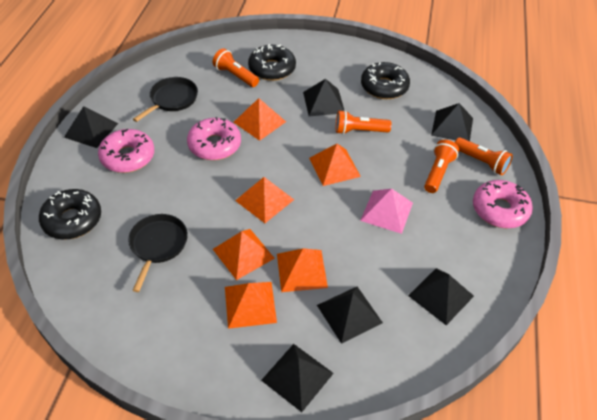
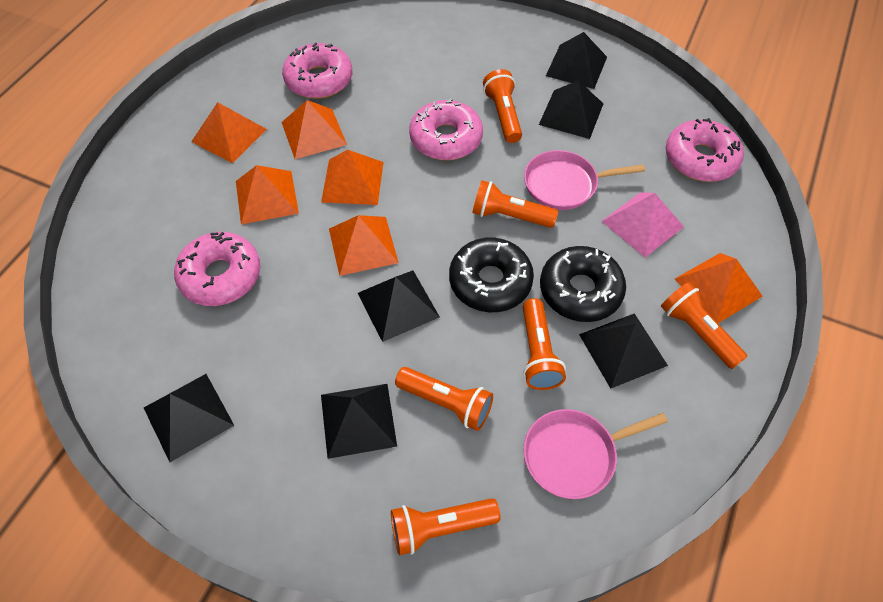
black donut: [39,189,101,239] [248,44,296,81] [361,62,410,99] = 3 -> [449,237,534,312] [540,246,626,322] = 2
black pan: [128,214,188,292] [133,77,198,122] = 2 -> none = 0
orange flashlight: [213,48,259,87] [336,110,392,134] [424,140,459,193] [455,137,513,175] = 4 -> [391,498,501,555] [395,367,493,431] [472,180,558,228] [483,69,522,143] [523,298,566,390] [661,282,747,369] = 6
pink donut: [98,129,154,173] [187,117,241,160] [473,180,533,228] = 3 -> [174,232,260,306] [282,42,352,99] [409,99,483,160] [666,118,744,182] = 4
pink pan: none = 0 -> [523,409,668,499] [524,150,645,210] = 2

